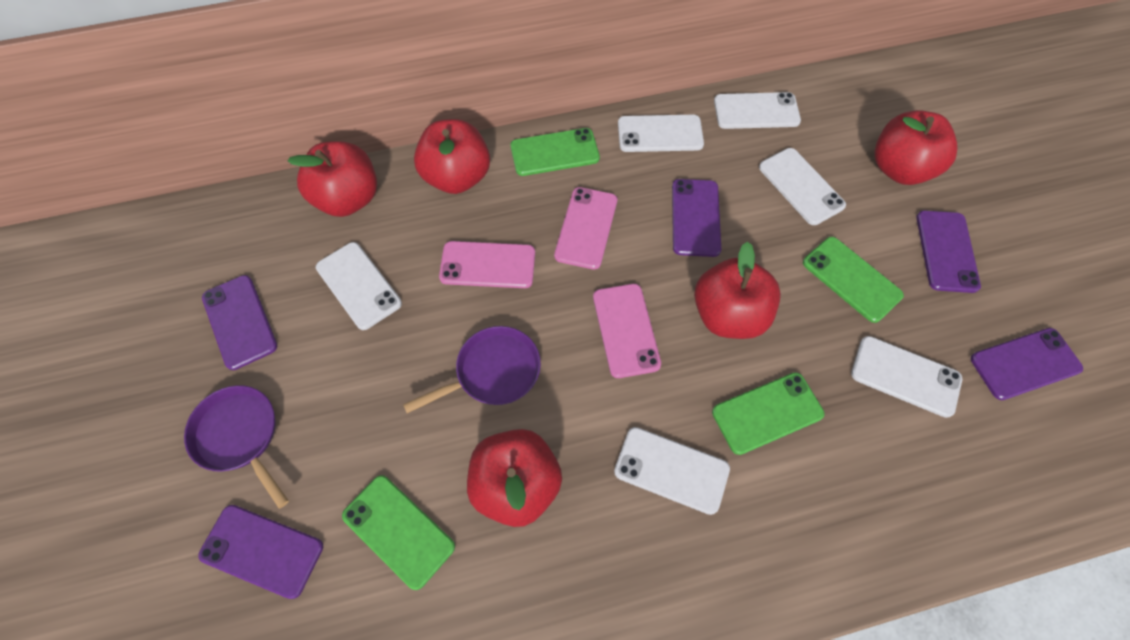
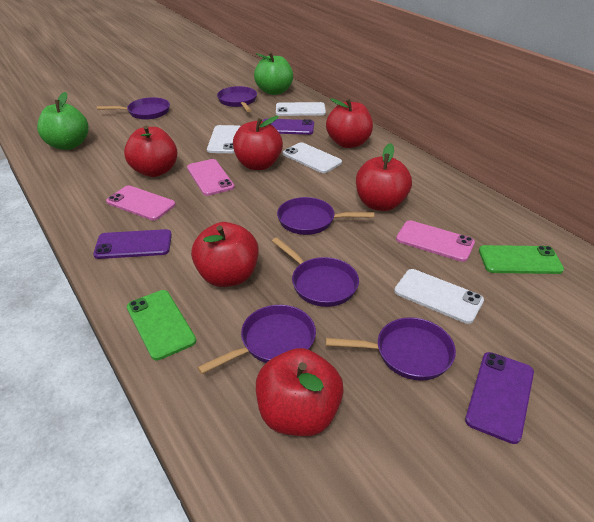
green apple: none = 0 -> [37,92,89,150] [254,52,293,95] = 2
green phone: [342,475,455,590] [510,128,600,176] [712,372,824,455] [803,237,904,323] = 4 -> [127,290,196,360] [479,245,564,274] = 2
purple pan: [184,385,289,509] [403,326,541,413] = 2 -> [97,97,170,120] [197,305,316,374] [217,86,257,112] [272,237,359,307] [277,197,374,235] [326,317,456,381] = 6
purple phone: [198,505,323,599] [202,275,277,370] [672,179,721,257] [916,210,981,293] [971,328,1083,400] = 5 -> [93,229,172,259] [263,119,314,135] [465,352,534,444] = 3
red apple: [288,141,377,217] [414,119,490,194] [467,429,562,527] [694,242,781,339] [874,110,958,185] = 5 -> [124,126,177,177] [191,222,259,287] [233,116,283,170] [256,348,344,436] [326,98,373,148] [356,143,412,211] = 6
white phone: [316,242,402,330] [614,427,730,515] [618,115,704,152] [714,92,801,129] [759,148,846,225] [851,336,962,418] = 6 -> [207,125,241,153] [276,102,326,116] [283,142,342,173] [394,269,484,324] = 4

